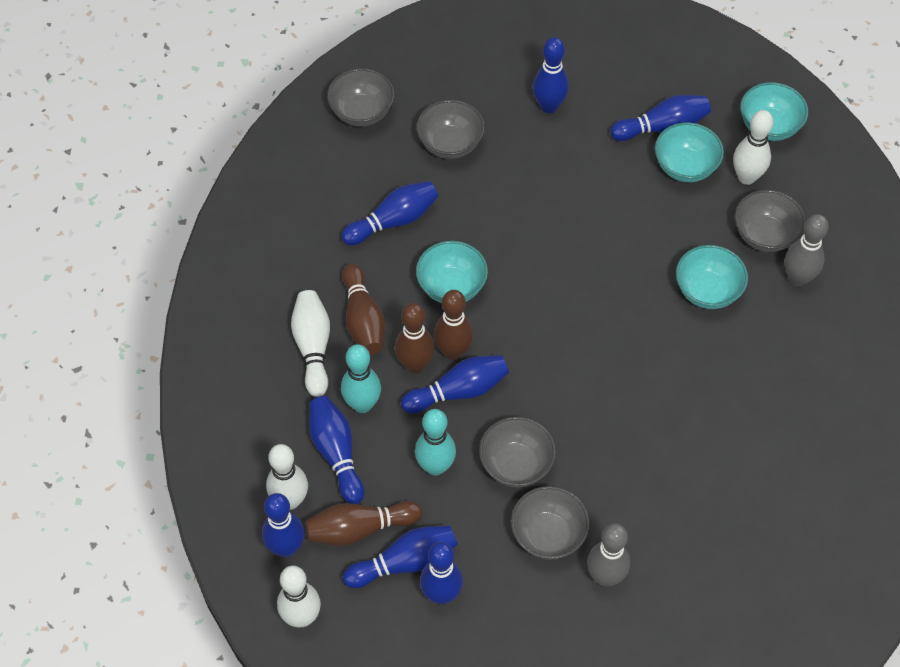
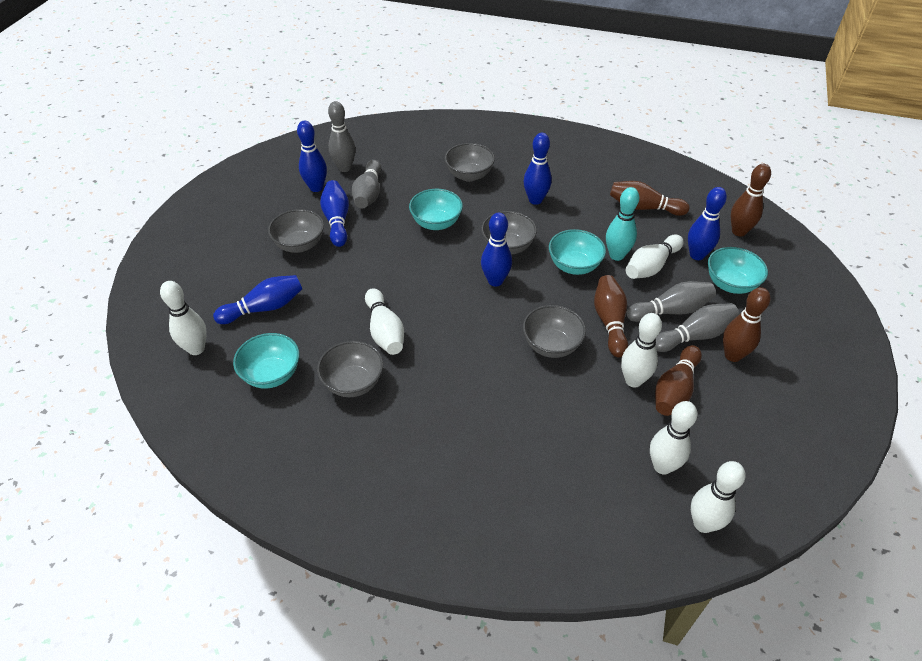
blue bowling pin: [262,493,305,557] [309,396,364,504] [341,181,438,245] [343,526,458,588] [401,355,509,413] [420,542,463,604] [533,37,569,113] [610,95,711,141] = 8 -> [213,275,302,324] [297,121,327,192] [320,180,349,247] [481,213,512,287] [523,133,552,205] [688,187,727,260] = 6
brown bowling pin: [305,501,422,546] [342,263,385,355] [395,303,435,373] [434,290,473,360] = 4 -> [594,275,628,358] [610,181,690,216] [655,345,702,416] [723,287,770,362] [731,164,771,237] = 5
grey bowling pin: [587,523,630,587] [785,214,829,286] = 2 -> [328,101,356,172] [352,160,381,209] [627,281,716,322] [655,303,739,352] = 4
turquoise bowling pin: [341,344,381,413] [415,409,456,476] = 2 -> [606,187,639,261] = 1
white bowling pin: [266,444,308,510] [277,566,321,628] [291,290,330,397] [733,110,773,185] = 4 -> [160,281,207,355] [365,288,404,355] [621,313,662,387] [626,235,684,279] [650,401,697,474] [691,461,745,533] = 6

